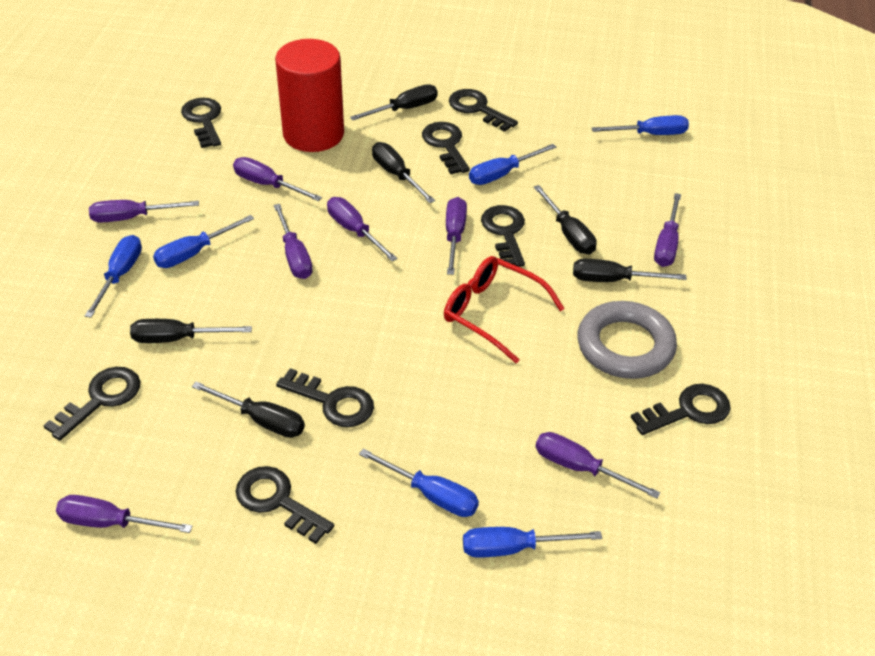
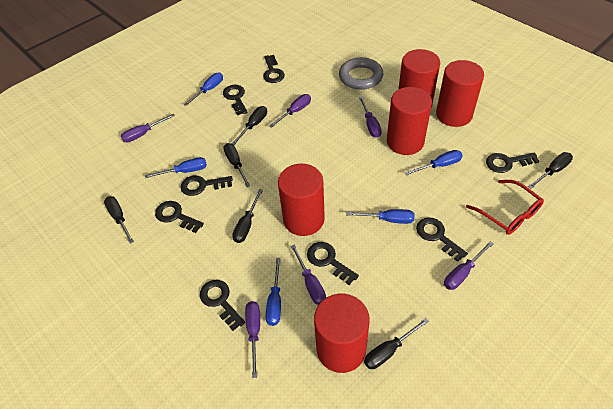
blue screwdriver: [85,235,142,318] [153,215,254,268] [359,448,479,517] [463,527,602,558] [469,144,556,185] [592,115,689,135] = 6 -> [145,157,207,178] [184,72,223,106] [266,258,281,326] [346,209,414,224] [405,150,463,175] = 5
purple screwdriver: [56,495,192,533] [89,200,199,223] [233,157,322,201] [273,204,312,279] [327,197,398,261] [446,197,467,275] [535,432,660,499] [654,193,681,267] = 8 -> [121,113,175,143] [245,301,260,378] [269,94,311,128] [291,244,326,305] [359,97,382,138] [444,241,494,290] = 6
red cylinder: [275,39,344,152] = 1 -> [278,164,325,236] [314,294,370,373] [387,87,432,155] [398,49,440,107] [436,60,484,127] = 5

